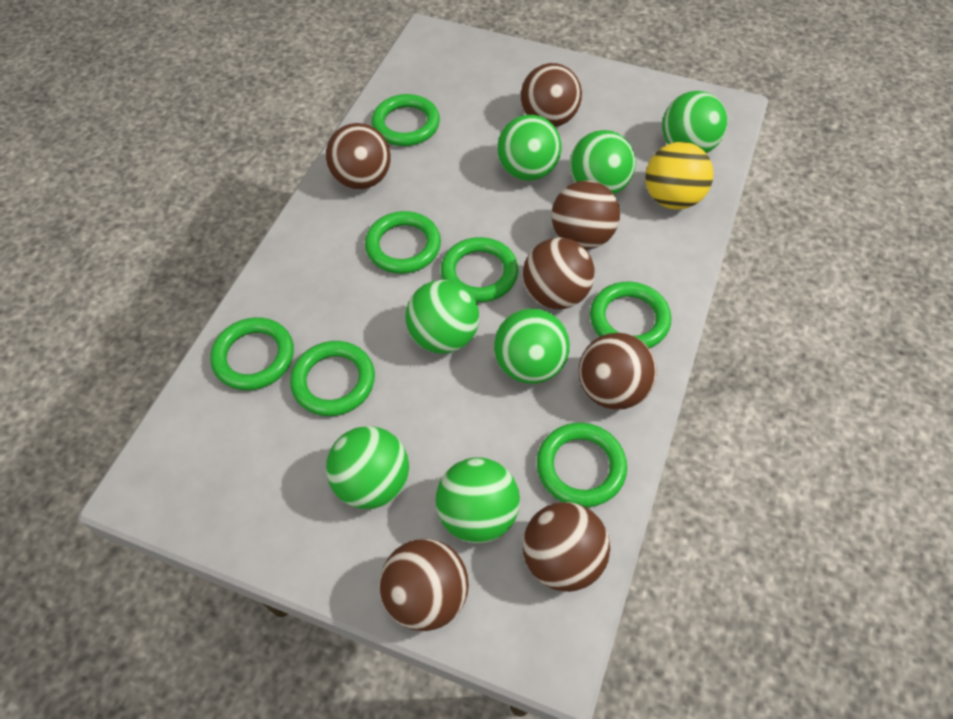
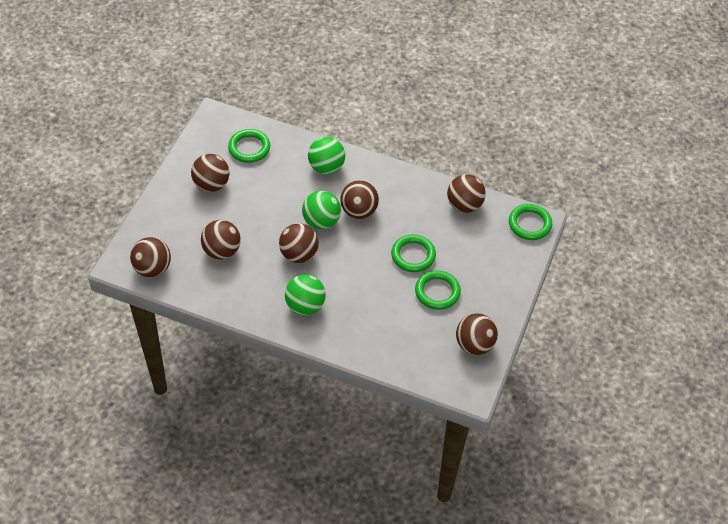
green ball: [326,426,409,509] [405,280,479,354] [436,457,520,543] [494,309,570,384] [498,115,561,181] [570,130,636,194] [662,91,728,153] = 7 -> [285,275,326,315] [302,191,341,229] [308,137,345,174] = 3
green ring: [210,317,294,390] [290,341,375,416] [365,211,441,274] [372,94,440,146] [441,237,518,302] [537,423,627,507] [590,282,671,348] = 7 -> [228,129,270,163] [391,234,436,272] [415,270,461,310] [509,204,552,240] = 4
yellow ball: [645,142,713,210] = 1 -> none = 0

